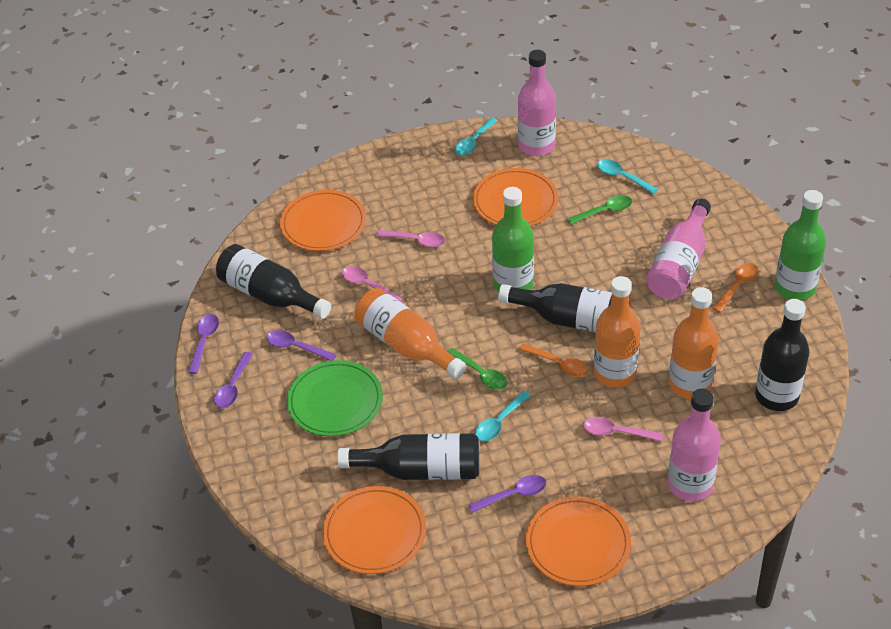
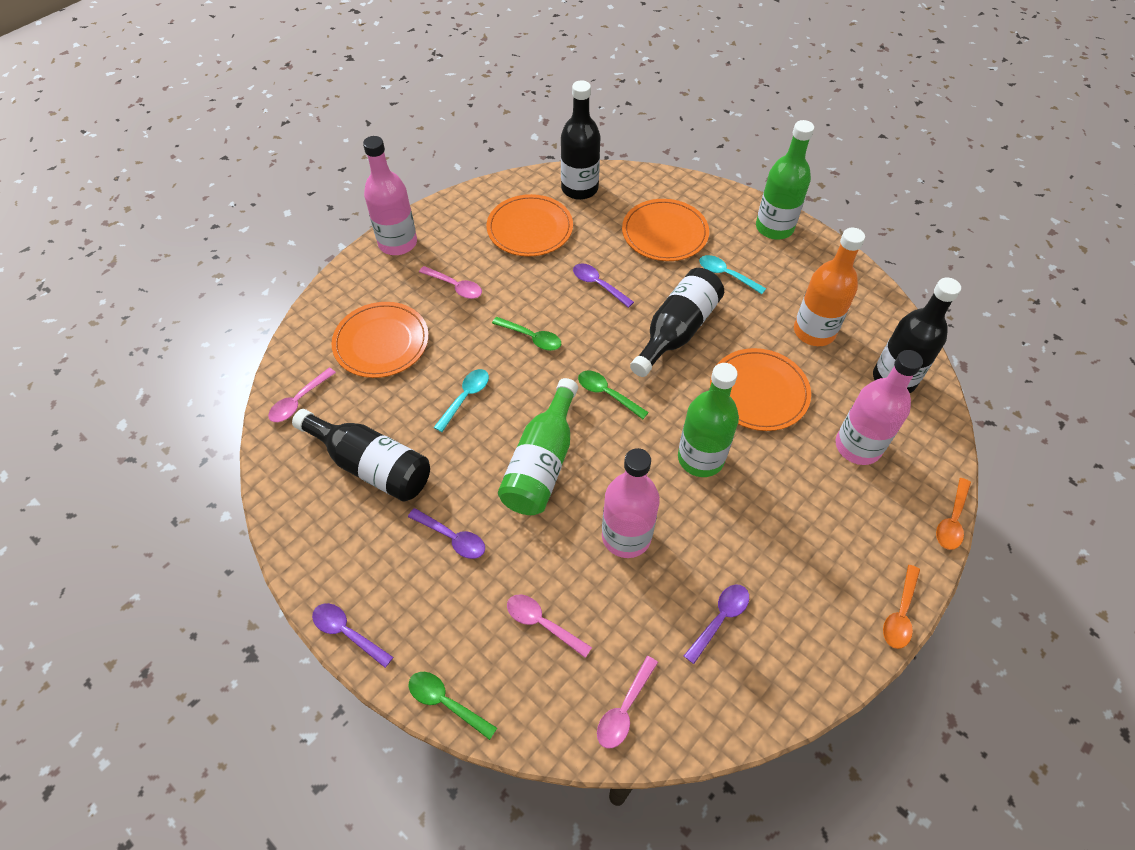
green bottle: [492,187,534,292] [775,190,826,301] = 2 -> [498,378,578,515] [678,363,739,477] [756,120,814,240] = 3
green plate: [287,360,383,436] = 1 -> none = 0
green spoon: [447,348,507,390] [567,195,632,225] = 2 -> [409,672,497,740] [492,317,561,351] [578,371,649,419] = 3
orange bottle: [354,288,466,379] [594,276,640,388] [669,287,719,399] = 3 -> [794,228,865,346] = 1
pink spoon: [342,266,403,302] [377,230,445,248] [583,417,663,442] = 3 -> [268,368,336,422] [419,266,482,299] [507,595,592,658] [597,656,658,749] = 4
turquoise spoon: [455,118,497,155] [475,391,531,441] [597,159,658,194] = 3 -> [434,369,489,432] [699,255,766,294] = 2

